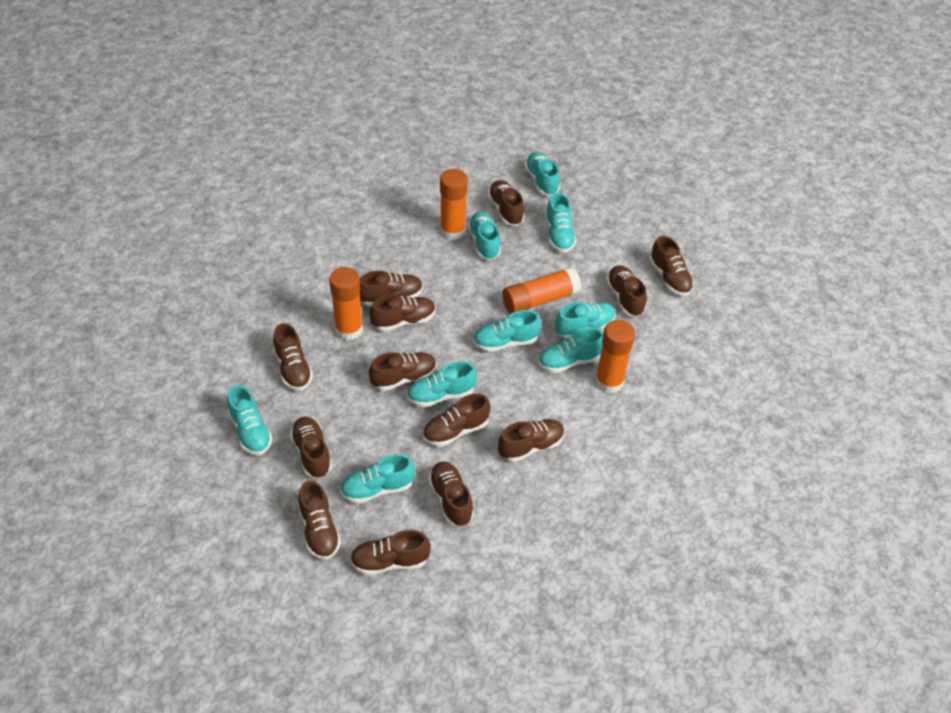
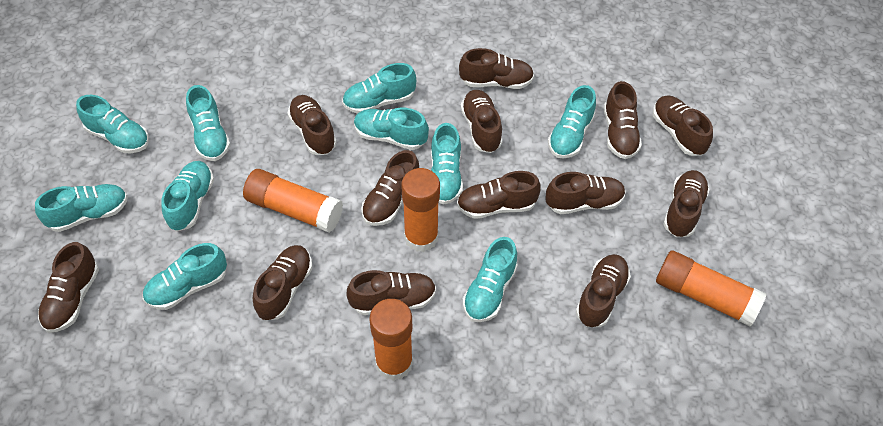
turquoise shoe: [227,385,272,455] [340,454,415,504] [407,361,477,407] [468,212,501,260] [473,310,541,352] [525,152,560,196] [538,328,603,373] [545,193,576,253] [555,302,616,339] = 9 -> [35,184,128,232] [76,95,149,153] [143,243,227,310] [162,161,214,231] [186,85,230,161] [342,63,416,114] [354,108,429,150] [431,123,463,205] [463,237,518,322] [548,85,596,159] = 10

